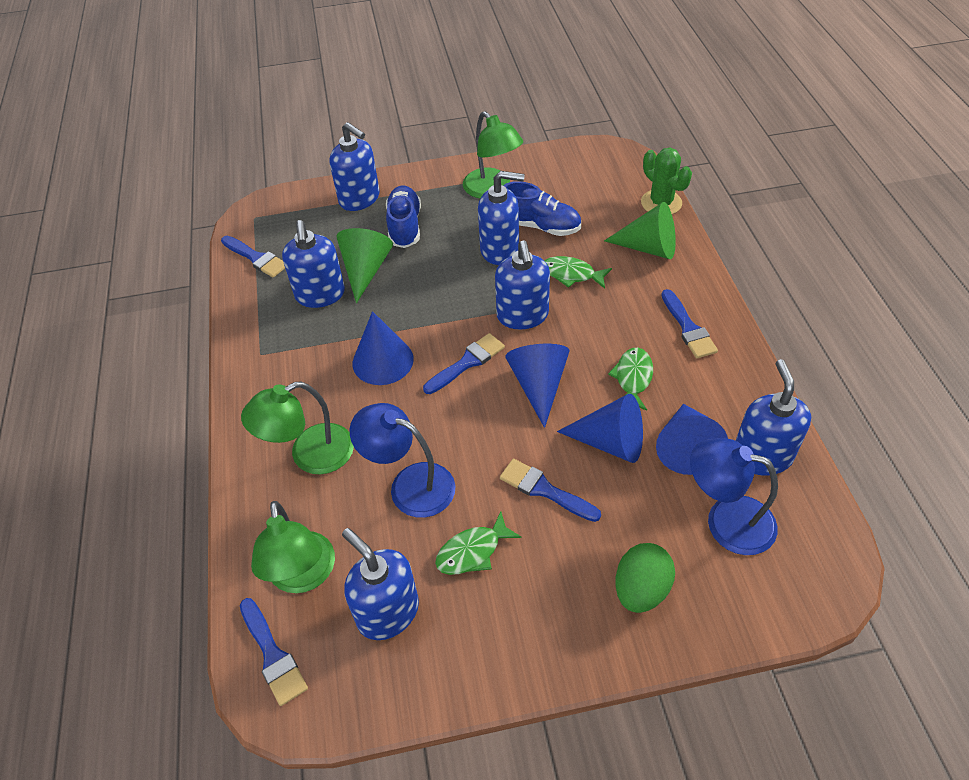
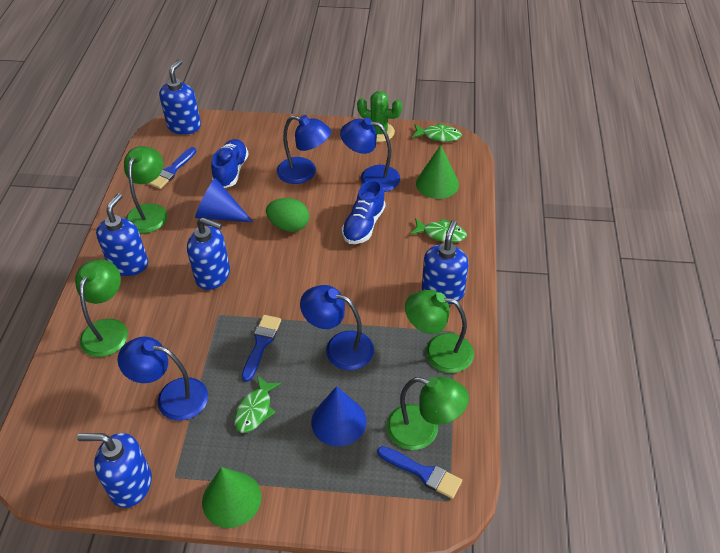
blue brush: [221,236,285,278] [240,598,308,706] [423,333,505,394] [500,459,601,522] [661,289,718,358] = 5 -> [148,147,197,189] [242,315,281,382] [377,446,462,499] = 3
blue cone: [353,311,414,385] [505,344,570,428] [557,394,643,463] [656,404,728,475] = 4 -> [195,178,253,222] [311,386,367,447] = 2
blue lamp: [350,403,455,518] [690,438,778,555] = 2 -> [118,337,208,421] [277,115,331,184] [300,285,374,370] [340,118,400,192] = 4
blue soap dispenser: [282,220,345,308] [330,122,380,211] [342,528,419,640] [478,171,525,265] [495,240,550,330] [736,359,811,476] = 6 -> [77,433,152,508] [96,193,148,276] [159,60,201,135] [187,217,230,290] [422,220,469,304] = 5
green lamp: [241,382,354,474] [251,501,335,593] [463,111,523,198] = 3 -> [75,259,128,357] [124,146,167,233] [386,377,469,450] [405,290,474,373] = 4

